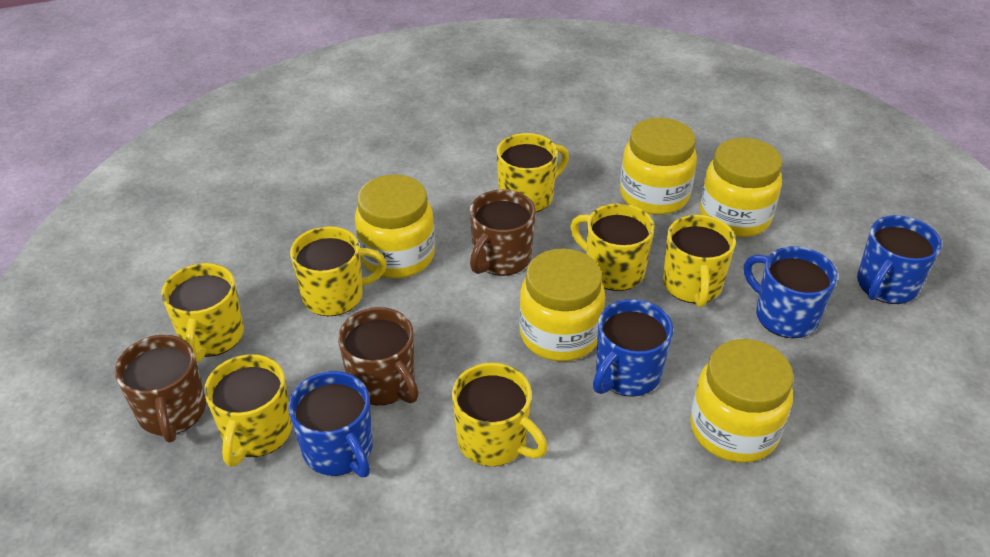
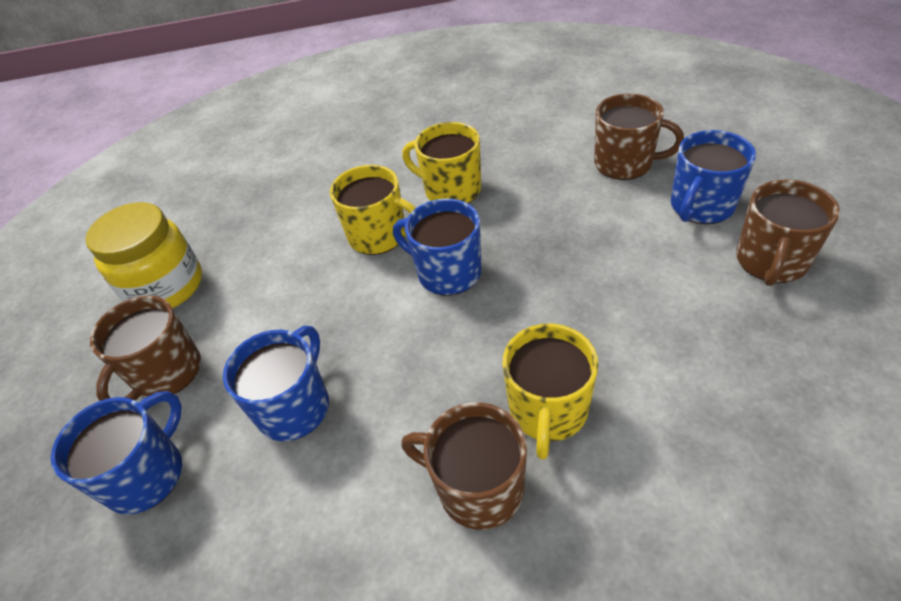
brown mug: [115,335,206,442] [338,307,419,405] [470,189,536,276] = 3 -> [90,295,201,401] [401,402,527,530] [594,94,684,180] [736,180,840,286] = 4
yellow jar: [355,174,435,278] [519,248,605,361] [620,118,697,215] [690,339,794,463] [700,138,782,237] = 5 -> [85,202,202,309] = 1
yellow mug: [161,263,244,362] [204,354,292,467] [290,226,387,316] [452,363,547,466] [497,133,569,212] [571,203,655,291] [663,215,736,307] = 7 -> [330,165,416,255] [402,122,481,204] [503,324,599,460] = 3

